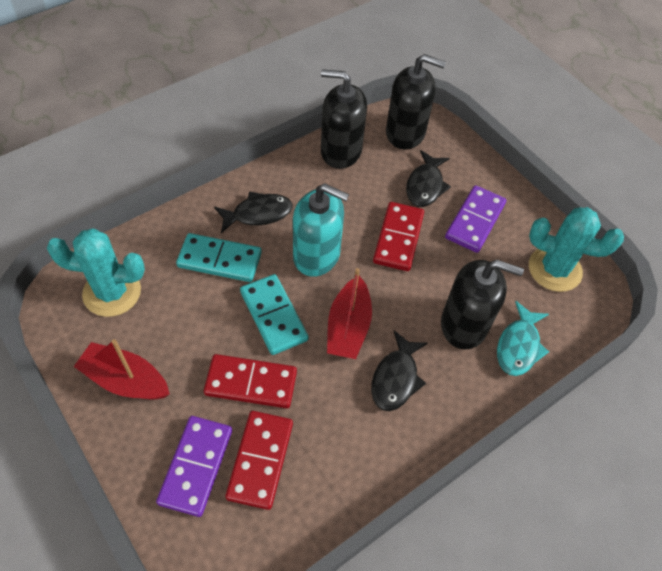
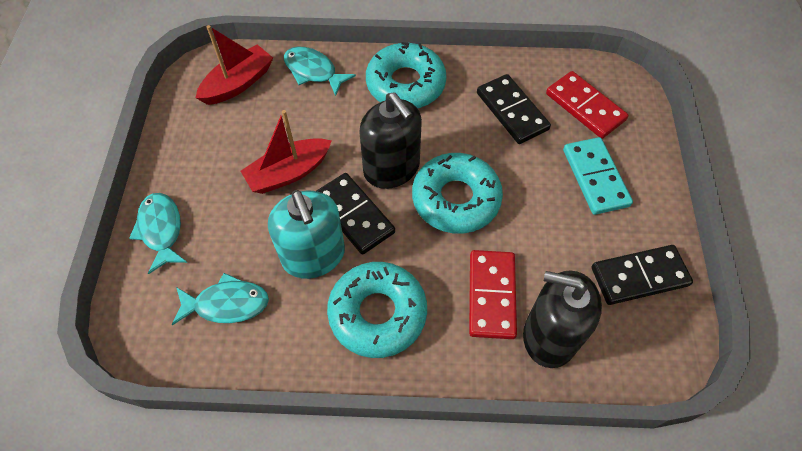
black domino: none = 0 -> [317,173,395,255] [477,74,551,144] [592,245,693,305] = 3
black fish: [214,191,292,233] [371,331,428,411] [406,150,451,207] = 3 -> none = 0
black soap dispenser: [321,69,367,169] [386,54,446,150] [441,260,524,350] = 3 -> [359,92,422,189] [523,270,602,368] = 2
purple domino: [156,416,232,517] [445,185,506,253] = 2 -> none = 0
red domino: [204,354,297,408] [226,411,293,510] [373,202,424,271] = 3 -> [469,250,517,339] [546,71,628,139] = 2
turquoise cactus: [47,228,145,317] [529,207,624,292] = 2 -> none = 0
turquoise domino: [176,233,262,282] [240,274,309,355] = 2 -> [563,137,633,215] = 1
turquoise donut: none = 0 -> [327,262,427,358] [366,42,446,108] [412,153,503,234] = 3
turquoise fish: [497,301,549,376] = 1 -> [129,193,188,274] [171,273,269,325] [284,47,356,96] = 3

